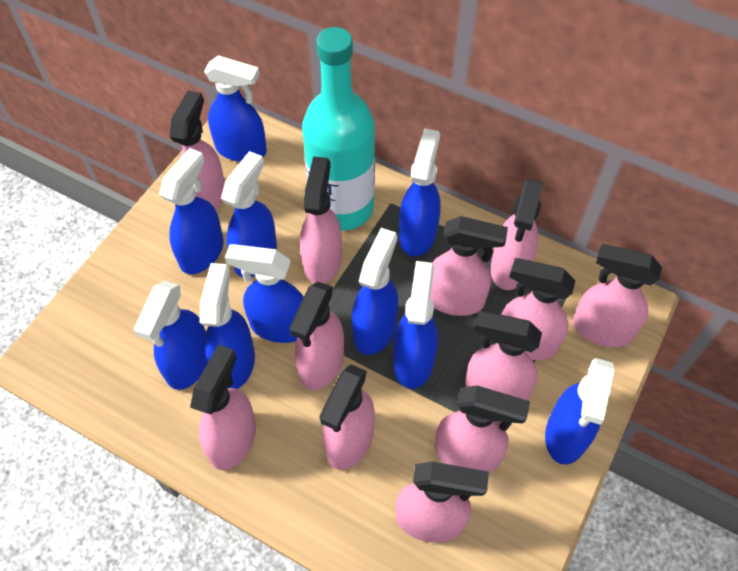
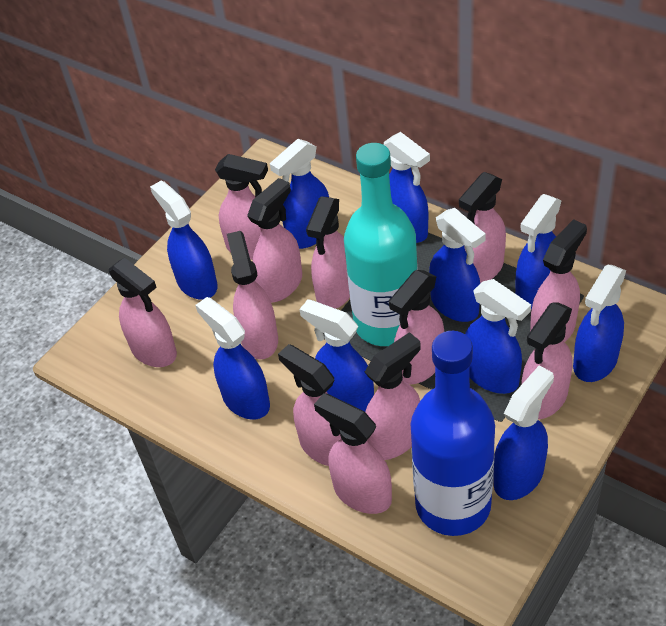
blue bottle: none = 0 -> [411,331,495,536] = 1

